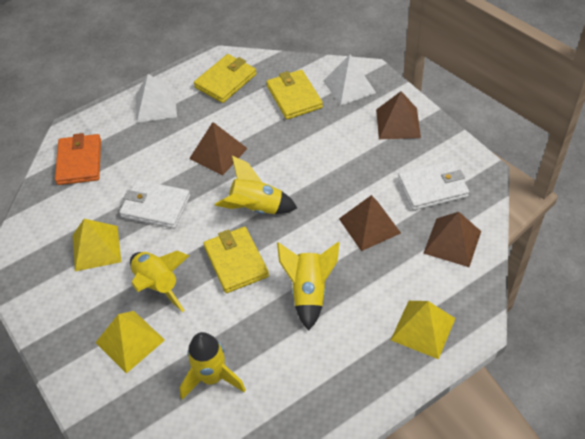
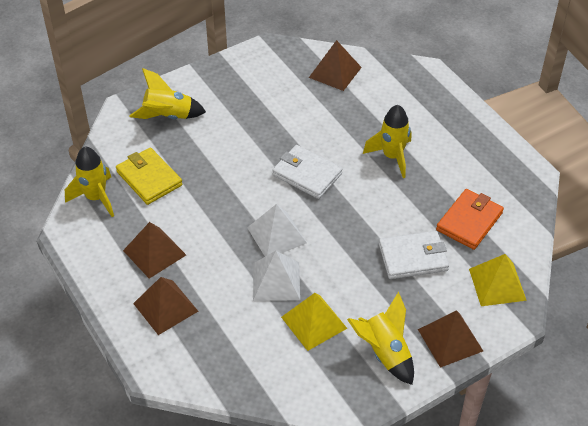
yellow pyramid: [73,219,121,271] [95,311,165,374] [391,301,456,359] = 3 -> [281,293,347,351] [469,254,527,306] = 2
yellow wallet: [194,54,256,103] [203,227,269,293] [266,70,323,120] = 3 -> [116,147,182,205] = 1

